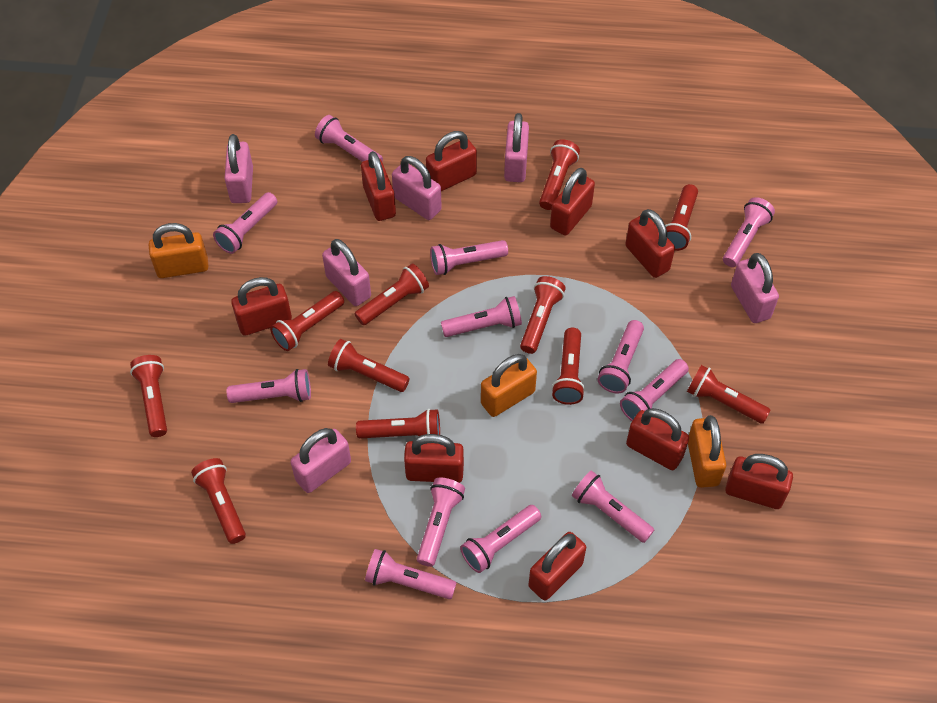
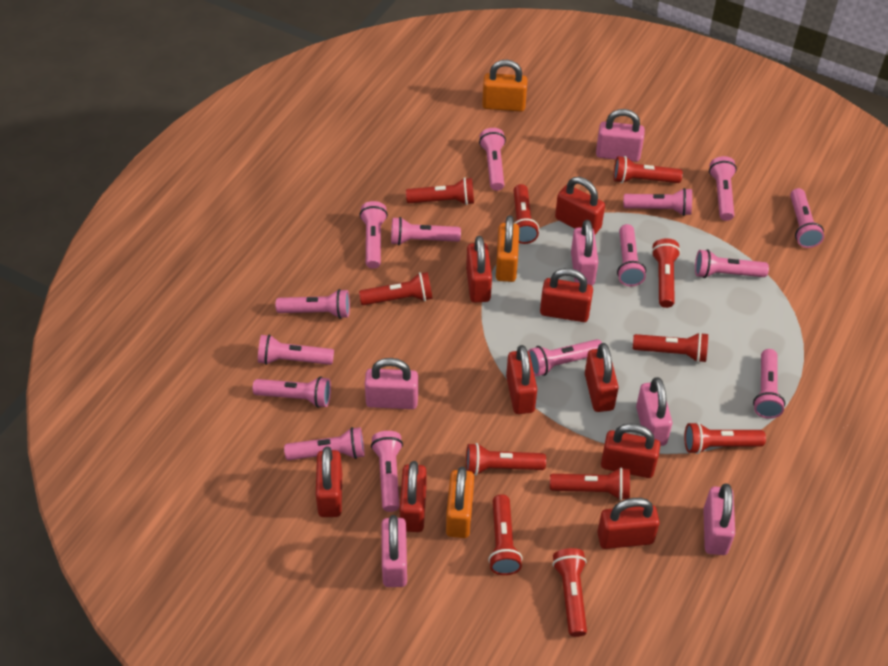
pink flashlight: [213,192,277,254] [227,369,311,403] [315,115,383,162] [365,549,456,599] [417,477,465,567] [430,240,508,275] [441,296,522,337] [460,505,541,573] [572,471,654,543] [598,320,644,393] [620,359,689,421] [723,197,775,267] = 12 -> [253,376,331,408] [258,334,334,365] [276,289,350,319] [284,427,365,460] [360,201,388,269] [371,431,403,512] [391,217,461,245] [479,128,506,191] [528,339,602,376] [617,224,646,286] [623,188,692,216] [695,249,769,278] [709,156,737,221] [753,349,785,419] [790,188,824,248] = 15

